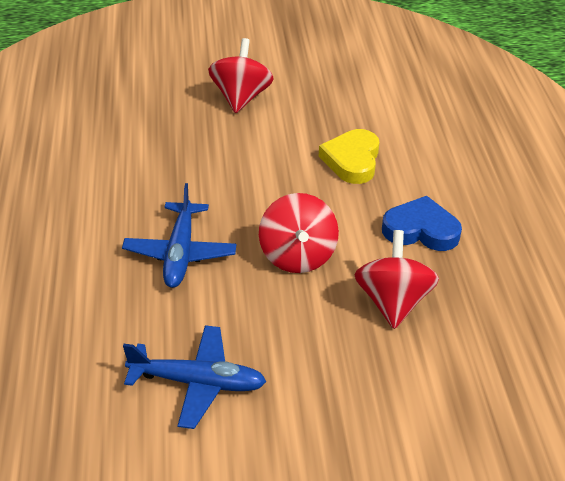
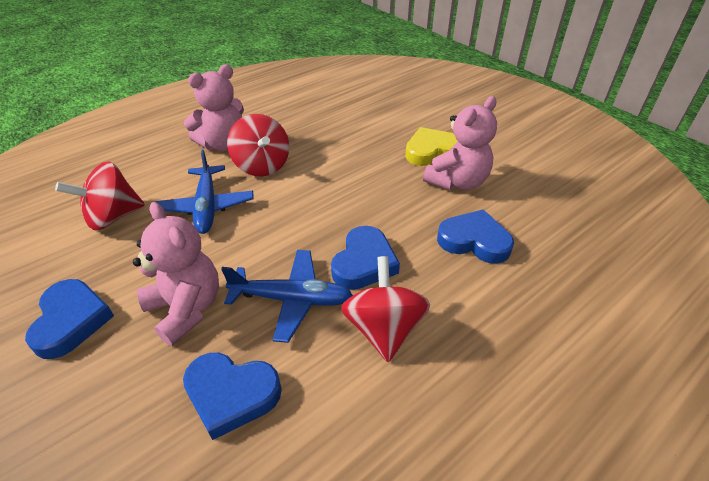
blue heart: [382,196,462,251] = 1 -> [25,279,114,359] [183,353,282,440] [331,226,400,290] [437,209,514,264] = 4
pink teddy bear: none = 0 -> [133,202,219,346] [184,64,244,151] [423,96,497,190] = 3

